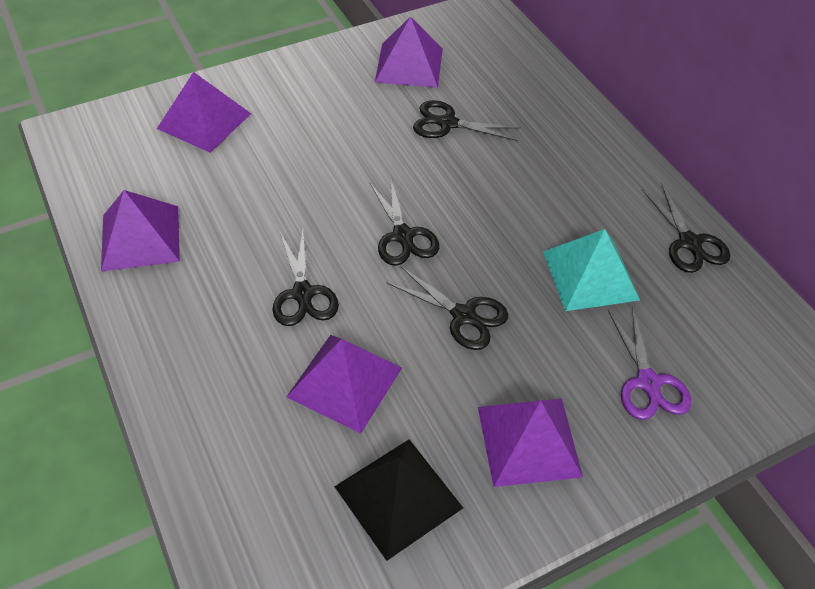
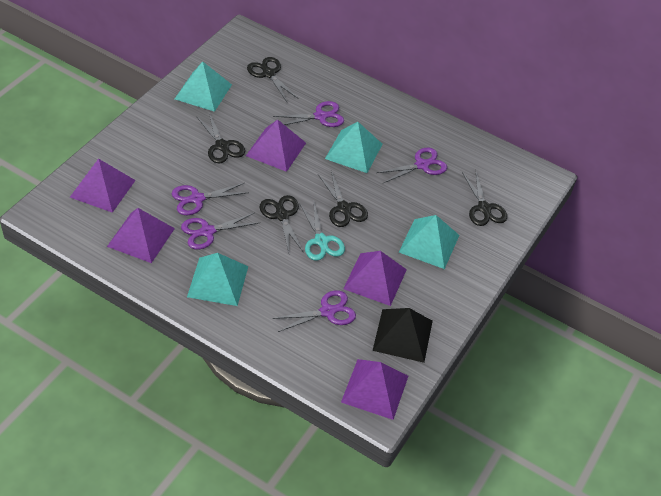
purple scissors: [608,306,691,420] = 1 -> [172,183,249,215] [181,213,258,249] [273,101,344,127] [273,290,356,332] [376,148,447,183] = 5
turquoise pyramid: [543,229,640,311] = 1 -> [175,61,232,112] [187,253,248,306] [325,122,382,173] [399,215,459,269] = 4
turquoise scissors: none = 0 -> [299,203,345,261] = 1

